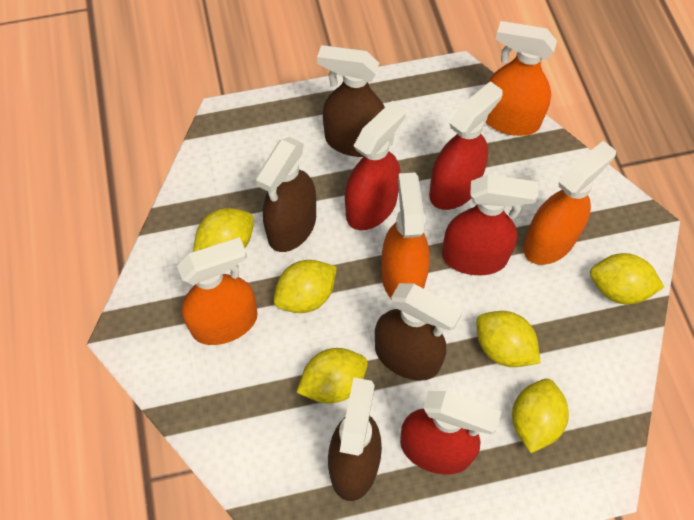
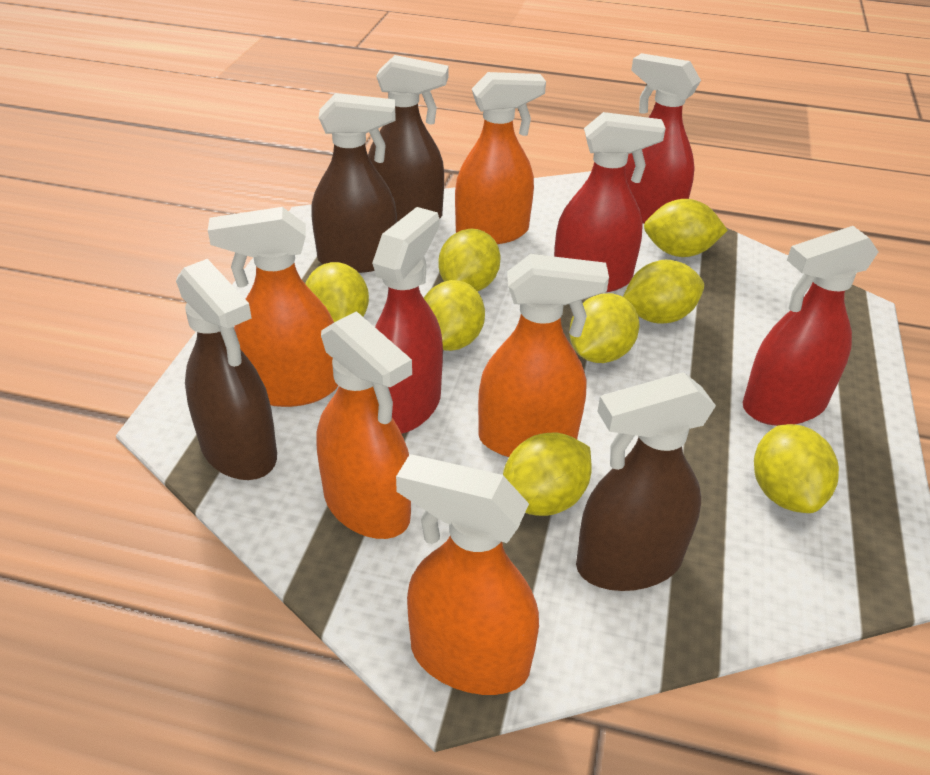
orange spray bottle: [177,237,258,345] [381,173,430,299] [486,21,557,136] [523,140,616,265] = 4 -> [208,207,338,407] [317,311,412,539] [396,454,539,695] [455,72,546,244] [478,254,609,457] = 5
yellow lemon: [193,208,254,252] [274,260,337,313] [296,348,368,404] [476,311,540,367] [512,379,569,453] [590,253,664,304] = 6 -> [305,262,369,322] [424,280,485,351] [438,229,500,291] [503,433,592,516] [569,293,639,363] [623,260,704,324] [644,199,728,257] [754,424,839,513] = 8

